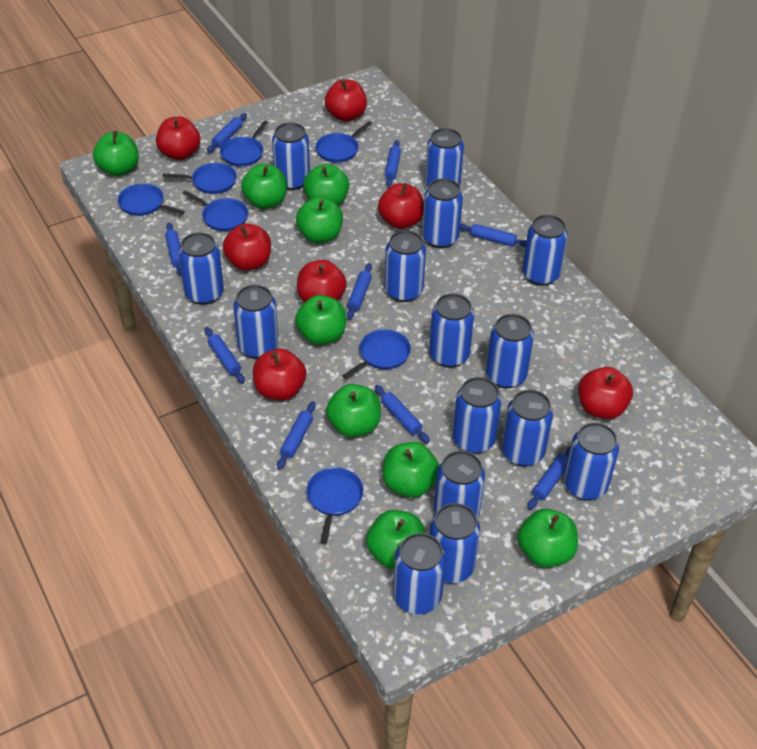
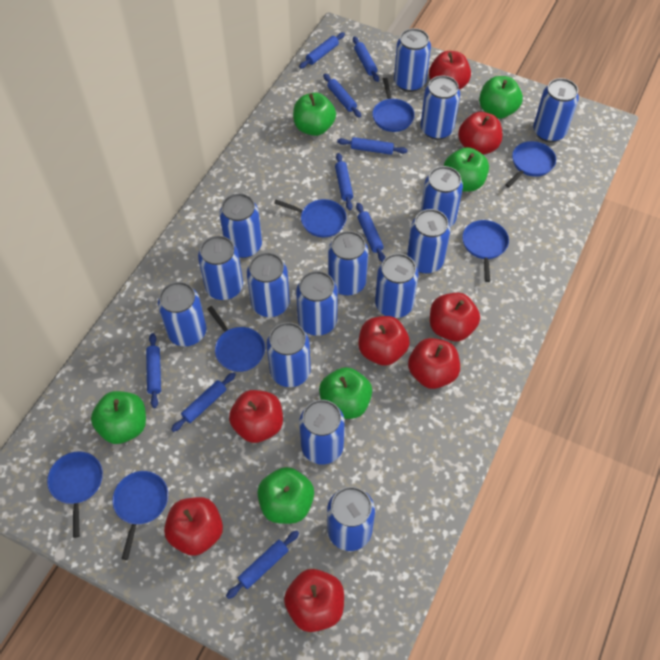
green apple: [93,131,139,176] [241,164,287,209] [295,295,346,345] [296,197,343,243] [303,164,349,206] [326,384,381,437] [366,510,425,569] [383,442,439,498] [518,509,578,568] = 9 -> [91,391,146,444] [257,467,314,524] [293,93,336,136] [319,367,372,419] [444,147,489,192] [479,76,523,119] = 6
red apple: [156,116,200,160] [223,223,271,271] [253,348,306,400] [297,260,347,302] [325,79,367,122] [378,183,424,229] [578,367,633,419] = 7 -> [164,497,223,556] [229,390,283,443] [284,569,344,632] [358,316,410,366] [408,338,460,389] [429,51,471,90] [430,293,480,341] [458,112,502,155] = 8

